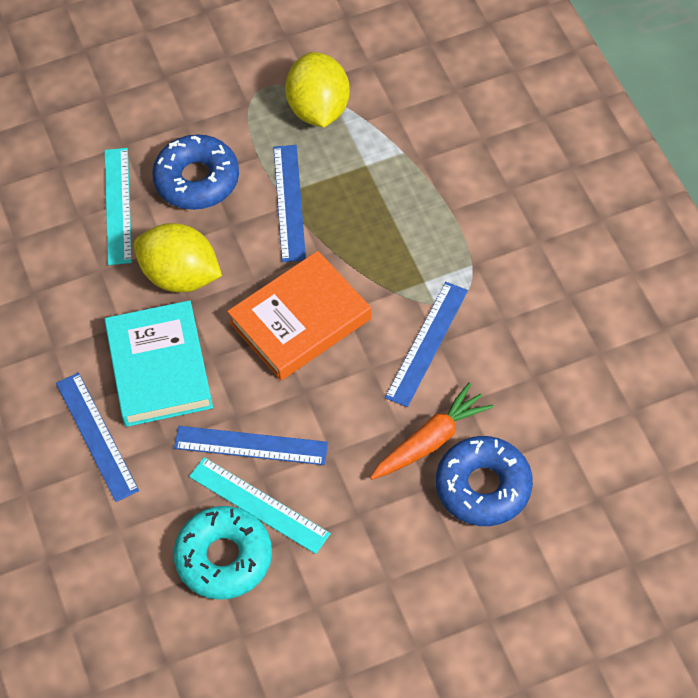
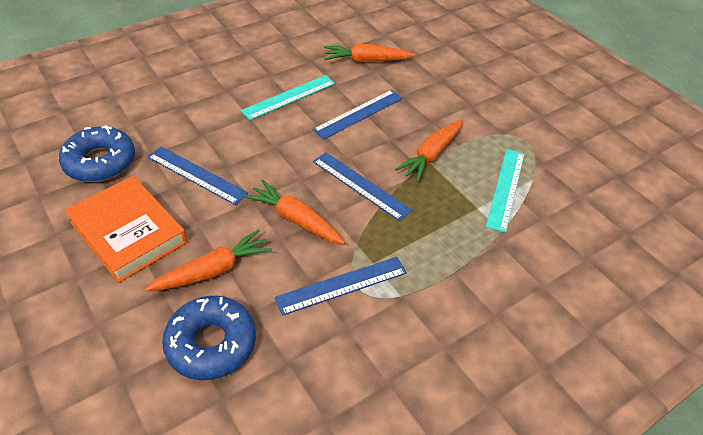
orange carrot: [370,383,493,480] = 1 -> [145,229,272,291] [244,180,345,244] [324,44,415,62] [395,120,463,182] = 4
turquoise book: [104,300,213,427] = 1 -> none = 0
turquoise donut: [174,506,272,600] = 1 -> none = 0
yellow lemon: [134,223,222,293] [285,52,350,127] = 2 -> none = 0

